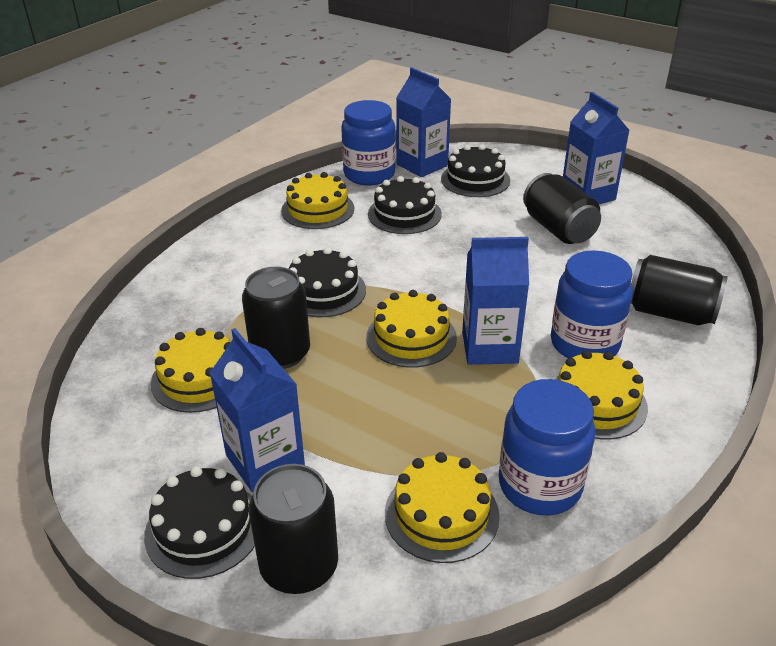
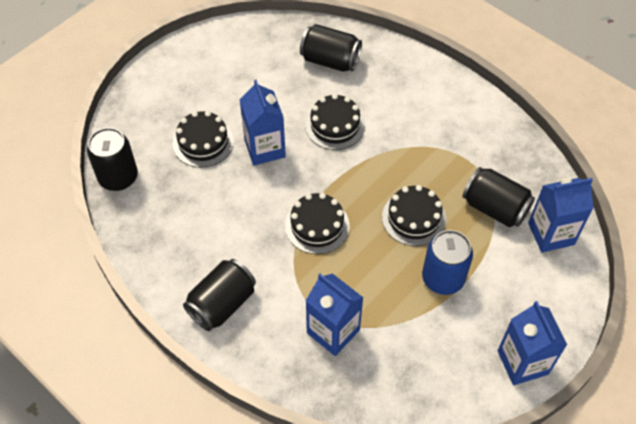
blue can: none = 0 -> [422,230,473,295] = 1
blue jar: [341,100,396,186] [499,379,595,515] [551,250,633,358] = 3 -> none = 0
yellow cake: [151,328,231,413] [281,172,354,229] [366,290,457,368] [385,452,500,563] [554,350,648,440] = 5 -> none = 0

